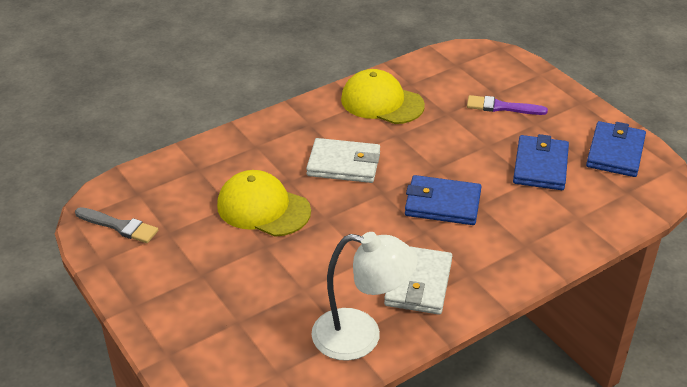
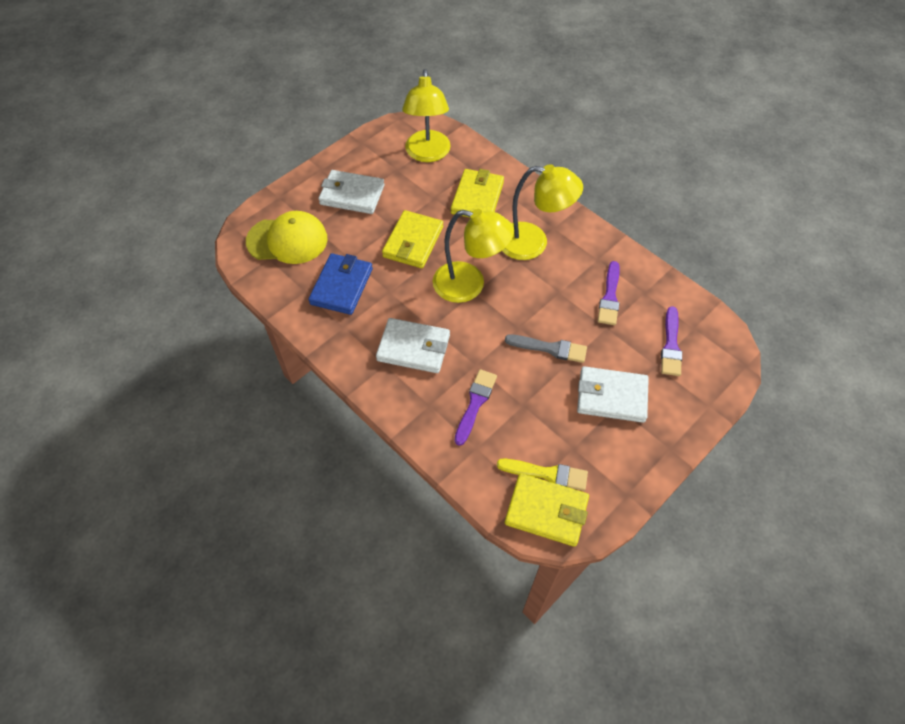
blue wallet: [405,175,481,225] [513,134,569,190] [586,121,646,177] = 3 -> [308,253,373,315] = 1
purple brush: [467,95,548,115] = 1 -> [455,369,497,446] [598,261,620,325] [661,306,682,376] = 3
white lamp: [312,232,418,361] = 1 -> none = 0
white wallet: [306,138,380,183] [384,247,452,315] = 2 -> [318,170,385,214] [376,318,450,373] [577,366,649,423] = 3
yellow brush: none = 0 -> [497,459,588,491] = 1
yellow cap: [217,170,311,237] [341,69,425,124] = 2 -> [246,211,328,264] = 1
yellow lamp: none = 0 -> [402,69,451,162] [433,209,514,303] [502,164,583,260] = 3
yellow wallet: none = 0 -> [382,210,443,268] [451,169,504,218] [505,473,589,547] = 3

